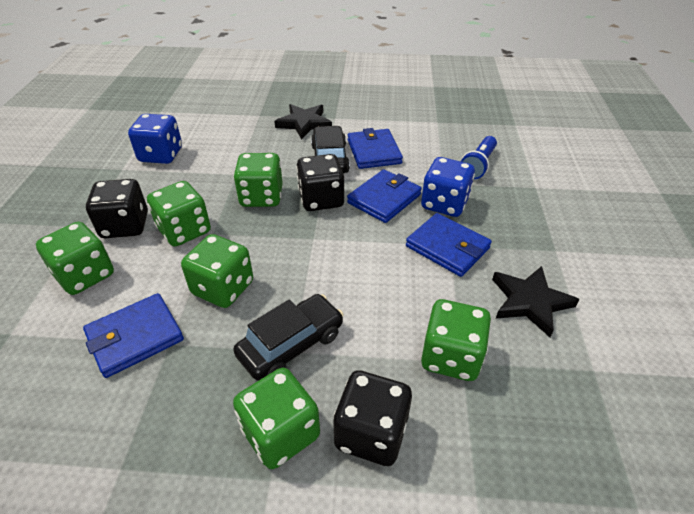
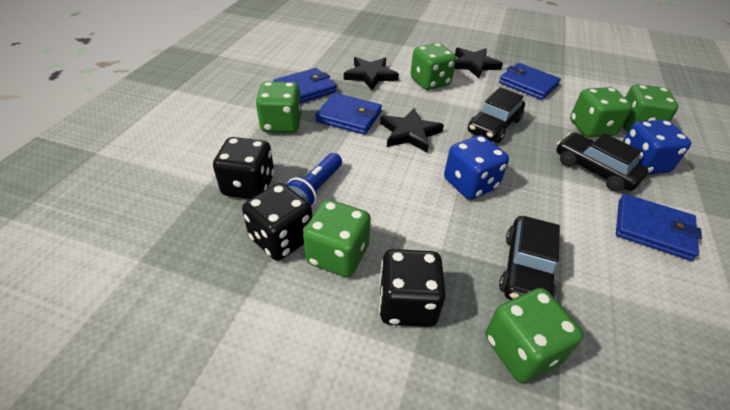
black car: [233,294,344,381] [311,126,350,174] = 2 -> [468,87,525,143] [499,216,560,300] [556,132,649,192] = 3
black star: [274,104,332,139] [492,266,580,337] = 2 -> [344,57,399,90] [380,108,444,153] [454,47,503,78] = 3

